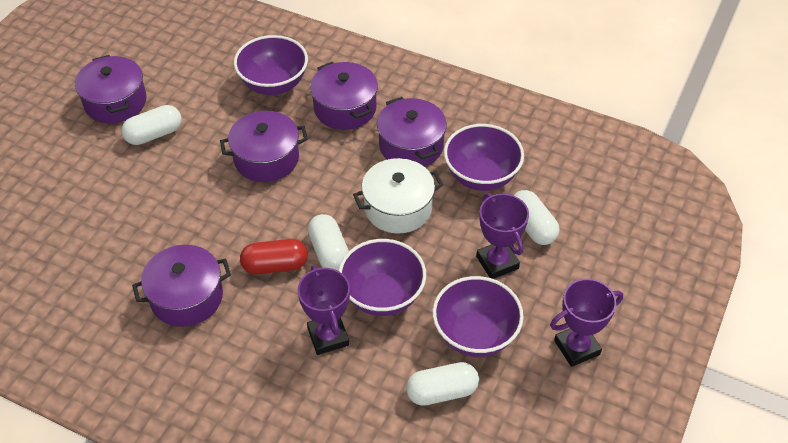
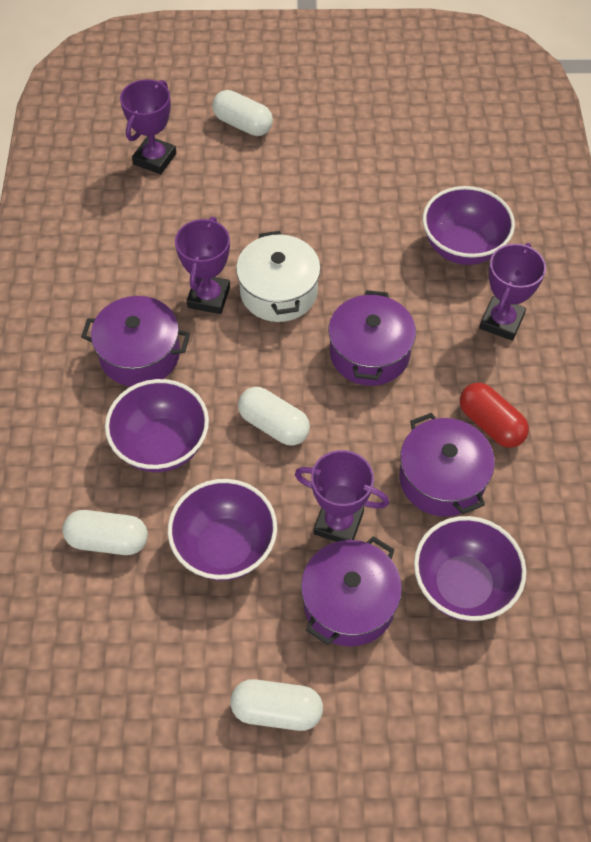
purple pot: [75,55,147,123] [132,245,231,327] [220,111,308,182] [310,62,378,130] [377,97,447,167] = 5 -> [81,296,190,387] [301,536,402,646] [328,290,416,386] [399,413,495,517] = 4
purple trophy: [298,265,350,355] [476,193,529,279] [550,278,623,367] = 3 -> [120,79,176,174] [175,217,230,314] [295,450,389,542] [479,243,546,341] = 4

